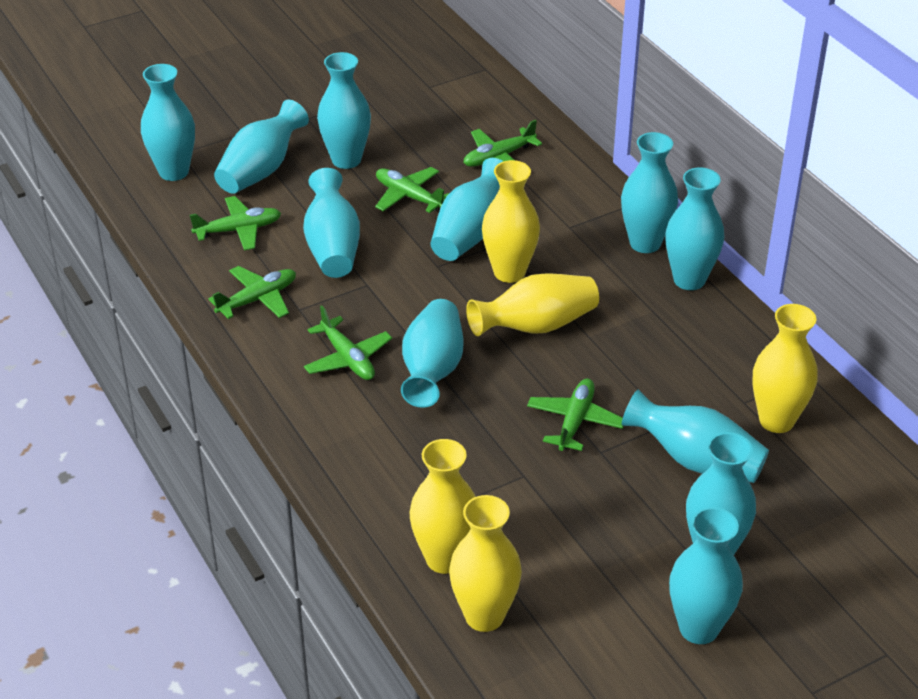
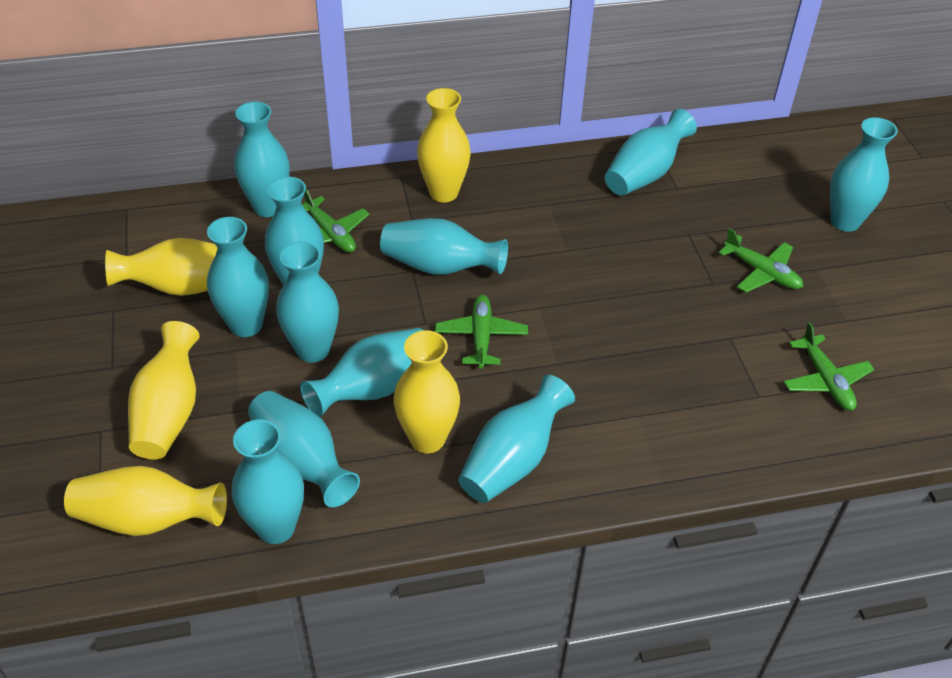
green plane: [190,196,281,250] [208,266,296,319] [304,306,392,380] [375,167,448,213] [464,120,542,167] [527,378,624,451] = 6 -> [302,189,369,252] [435,294,528,369] [719,228,803,293] [784,322,874,411] = 4

